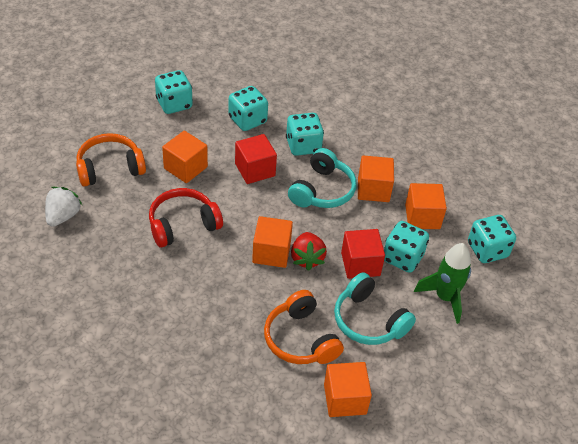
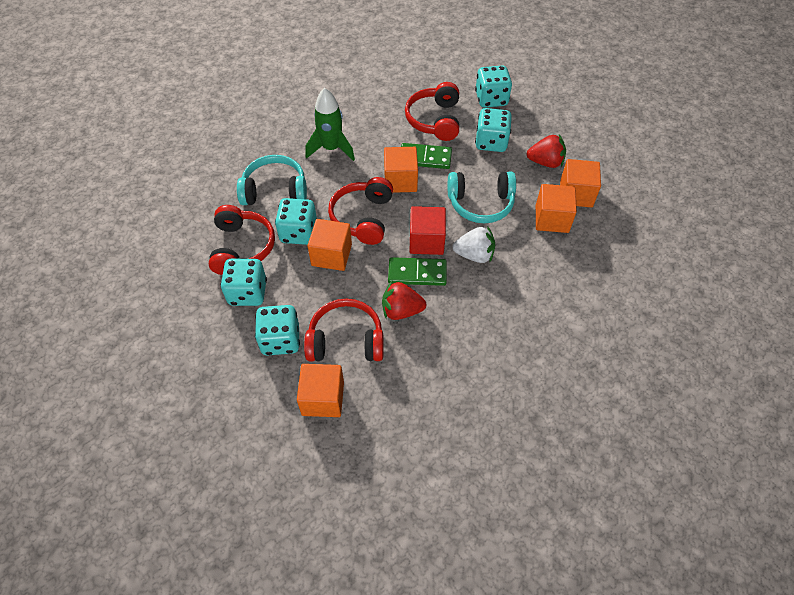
green domino: none = 0 -> [388,257,447,286] [401,143,452,169] = 2
orange headphones: [76,133,146,187] [264,290,344,364] = 2 -> none = 0
red cube: [235,134,277,184] [341,229,385,279] = 2 -> [409,206,446,255] = 1
red headphones: [149,188,223,248] = 1 -> [209,205,275,275] [304,299,383,362] [328,177,393,245] [405,82,459,141] = 4
red strawberry: [291,232,327,271] = 1 -> [382,281,426,320] [526,135,566,168] = 2

